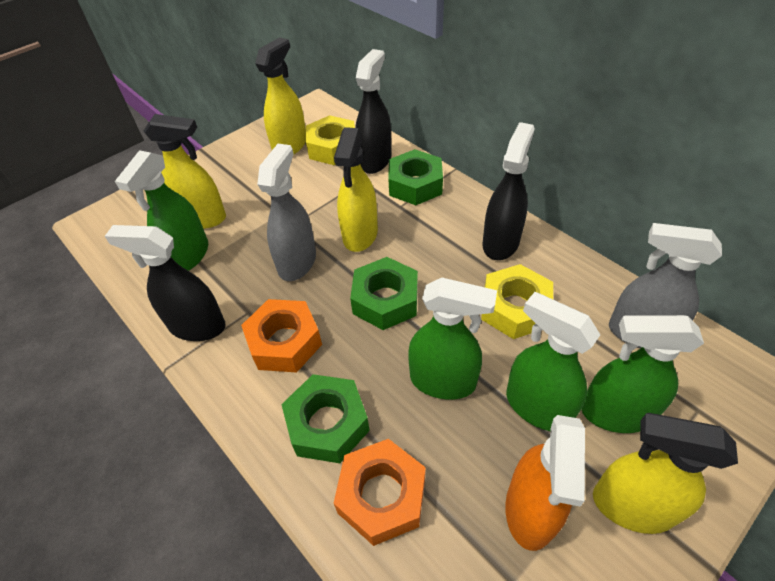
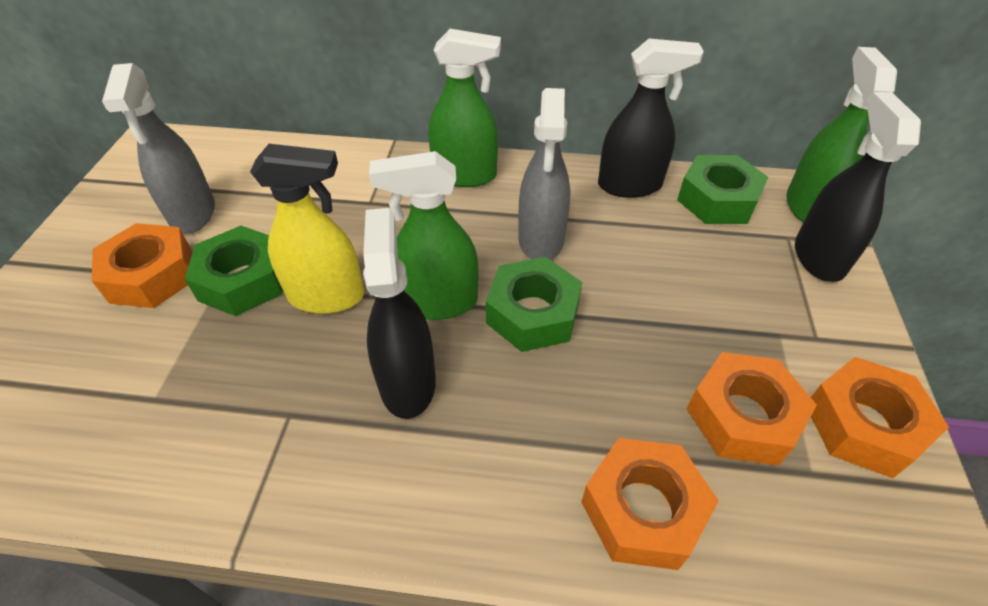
green spray bottle: [115,150,208,271] [408,278,497,400] [506,292,600,431] [581,315,704,433] = 4 -> [369,151,478,320] [429,29,501,187] [787,47,897,223] = 3
orange nut: [241,299,322,372] [334,439,426,546] = 2 -> [92,223,192,308] [581,438,719,570] [687,352,817,466] [811,357,949,478] = 4
orange spray bottle: [505,415,585,551] = 1 -> none = 0
yellow nut: [306,115,355,165] [481,264,553,339] = 2 -> none = 0
yellow spray bottle: [143,114,226,229] [255,37,306,155] [334,127,378,252] [593,413,738,534] = 4 -> [250,144,364,314] = 1

